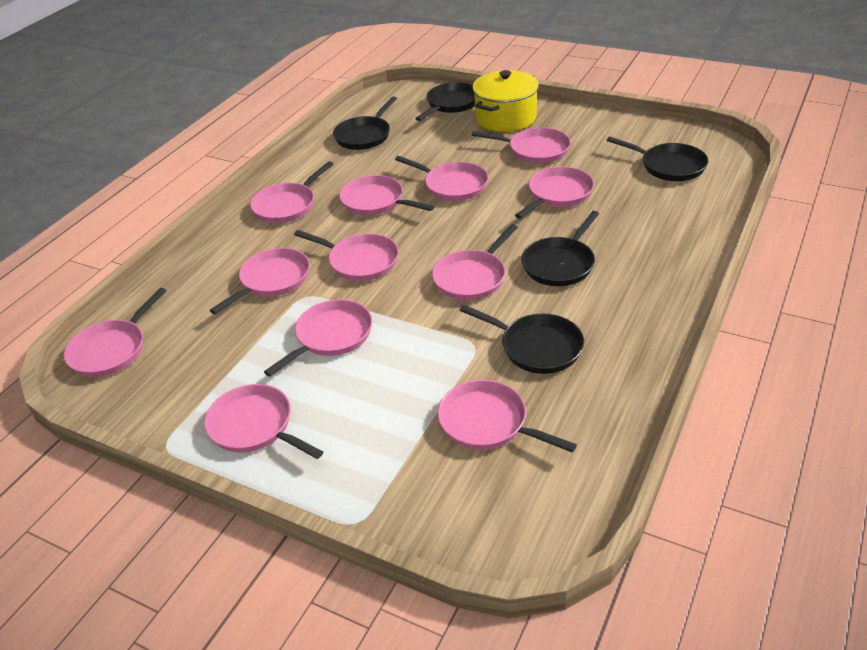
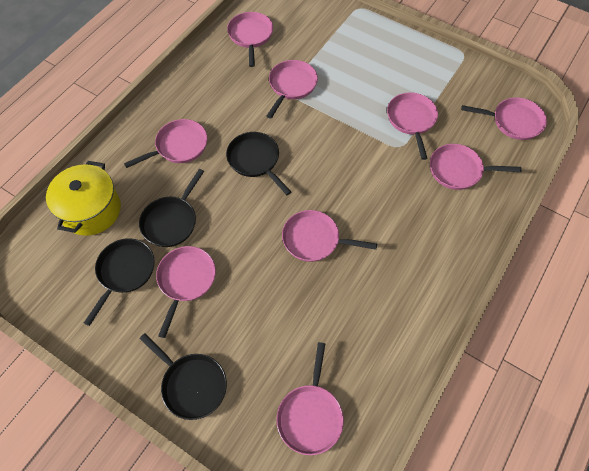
black pan: [333,96,397,150] [415,82,475,121] [460,305,584,374] [521,211,599,286] [607,136,708,181] = 5 -> [84,238,155,326] [139,169,204,247] [140,333,227,420] [226,132,291,195] = 4
pink pan: [64,288,167,377] [204,384,324,459] [209,248,310,314] [250,161,334,223] [264,299,372,377] [294,230,399,281] [339,175,434,215] [395,156,488,201] [432,224,518,300] [438,380,577,453] [472,128,571,163] [515,166,594,219] = 12 -> [124,119,208,168] [156,246,216,338] [227,12,273,67] [267,60,318,119] [276,342,344,455] [282,210,377,262] [387,93,438,160] [430,144,522,190] [461,98,547,140] = 9

